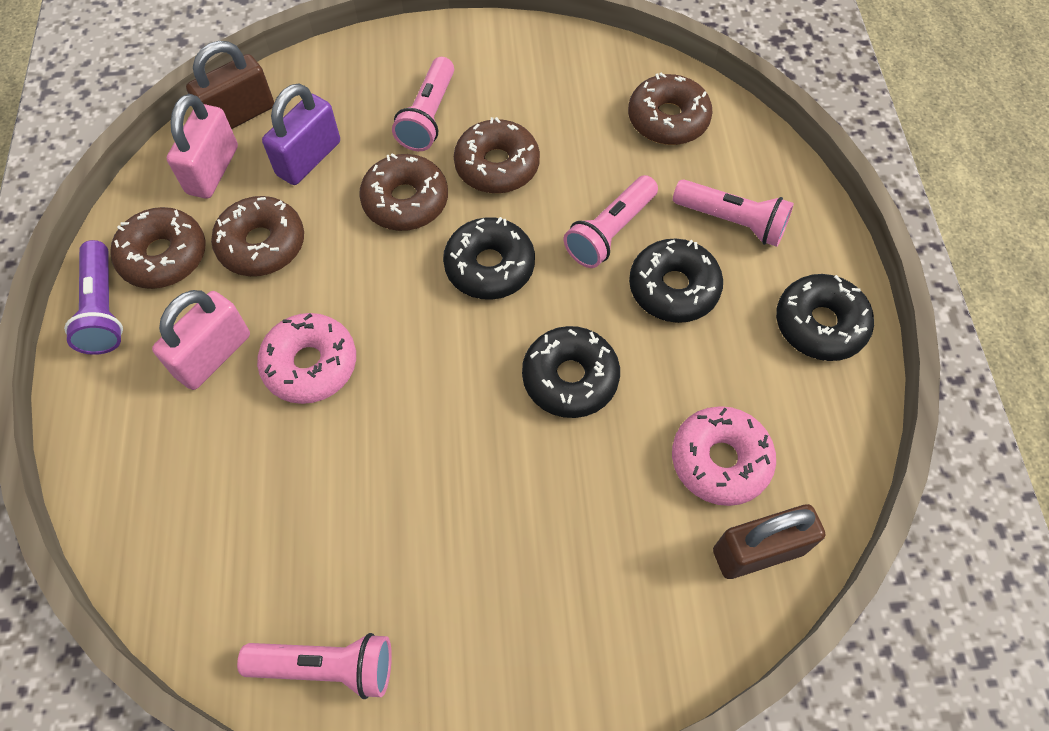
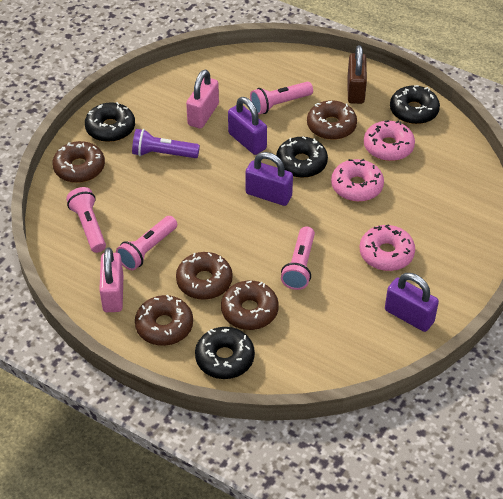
brown padlock: [186,41,274,129] [713,504,825,579] = 2 -> [348,45,367,104] = 1
pink donut: [257,313,356,404] [672,406,776,506] = 2 -> [331,159,384,202] [360,224,415,271] [364,120,415,161] = 3
purple padlock: [262,83,340,185] = 1 -> [228,97,267,155] [245,152,293,206] [385,273,439,332] = 3

